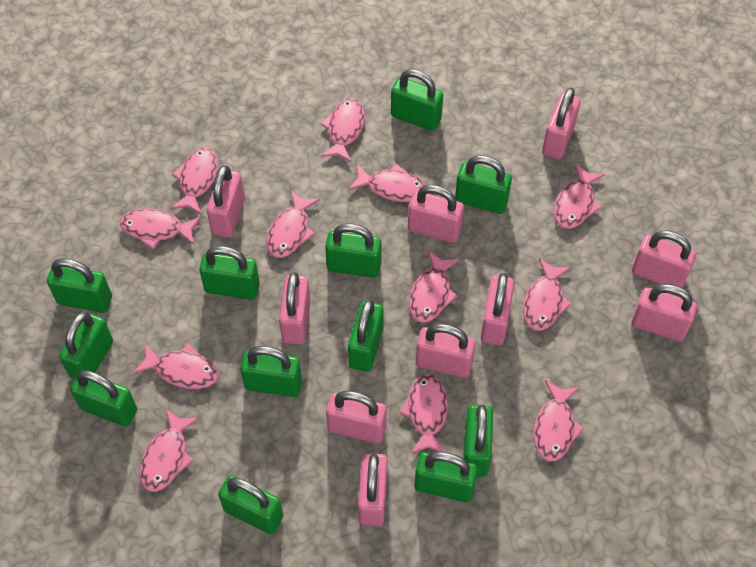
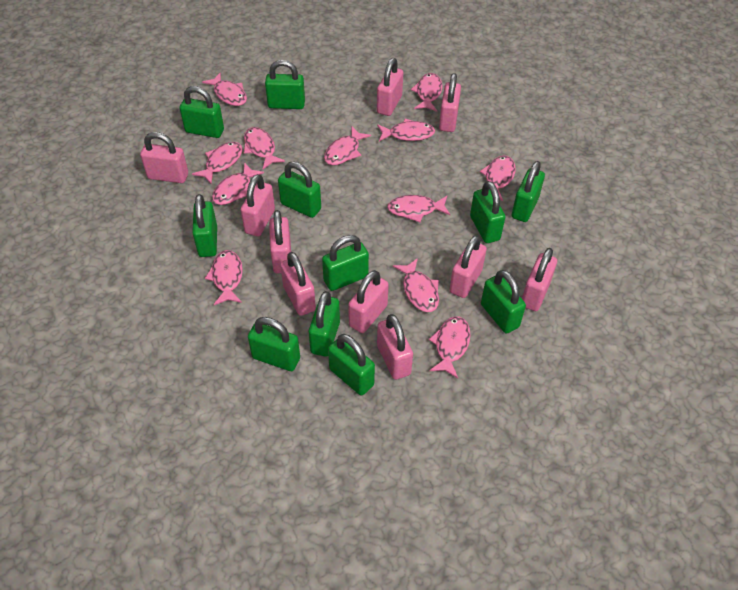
green padlock: [47,258,112,313] [59,312,113,379] [70,370,137,427] [199,246,260,300] [218,475,283,534] [240,346,302,397] [325,223,381,278] [348,299,384,372] [391,69,443,131] [415,452,478,502] [455,155,512,214] [463,405,493,477] = 12 -> [180,86,224,138] [192,194,217,257] [248,317,300,371] [265,60,305,109] [278,162,321,218] [309,291,340,357] [322,235,369,291] [328,334,375,395] [470,181,505,243] [481,270,526,333] [512,161,545,222] = 11

